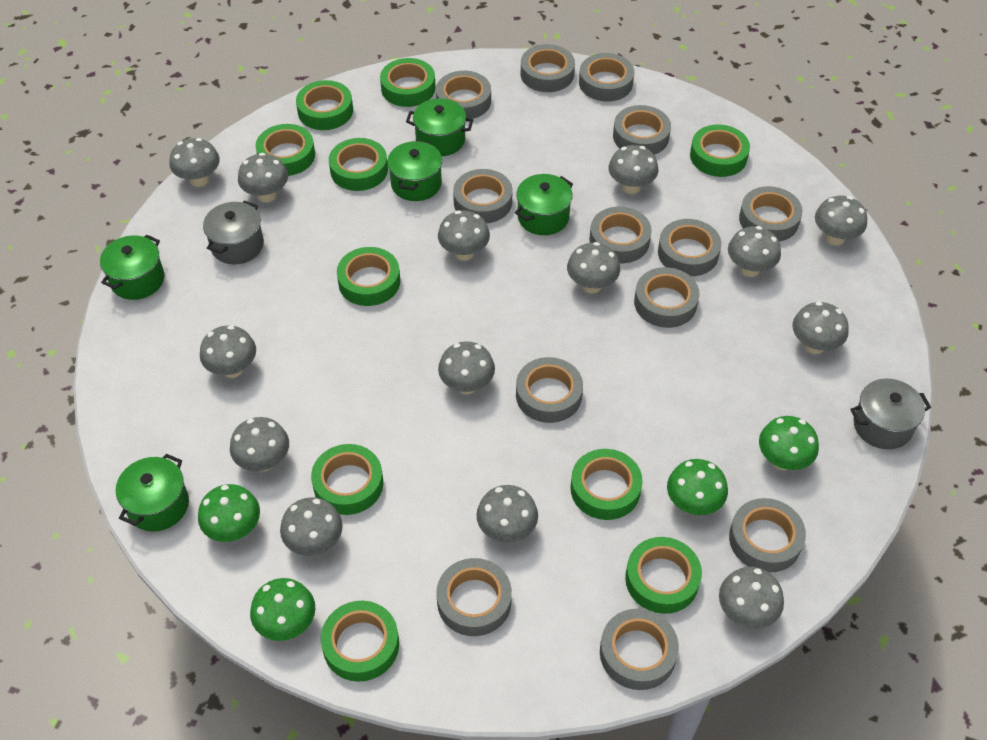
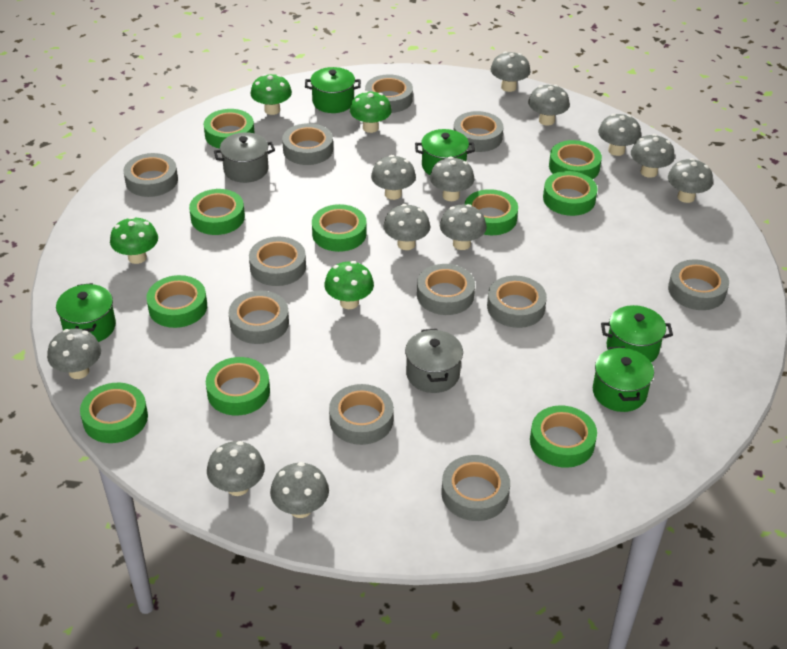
grey mushroom: [170,138,220,187] [200,325,256,378] [230,417,289,471] [238,153,288,202] [280,497,343,556] [438,211,490,261] [438,341,495,394] [476,485,538,543] [567,242,620,293] [609,145,658,194] [719,567,784,629] [728,226,781,277] [792,302,849,354] [815,195,867,245] = 14 -> [47,329,101,379] [207,441,265,496] [270,462,329,518] [371,155,416,200] [383,204,430,250] [430,157,475,201] [440,204,487,250] [491,52,531,92] [528,84,570,126] [598,114,641,156] [631,134,675,178] [668,158,713,203] = 12
grey tape: [436,71,491,119] [436,558,512,636] [453,169,512,224] [516,357,583,423] [521,44,575,92] [579,53,634,101] [589,207,652,263] [600,609,679,690] [613,105,671,155] [634,267,700,328] [658,219,721,276] [729,498,806,573] [739,186,803,242] = 13 -> [124,153,178,197] [229,291,289,344] [249,237,306,286] [282,123,333,165] [329,384,394,445] [365,74,413,113] [417,264,475,315] [441,455,510,521] [454,111,503,152] [487,276,547,328] [668,259,729,310] = 11

